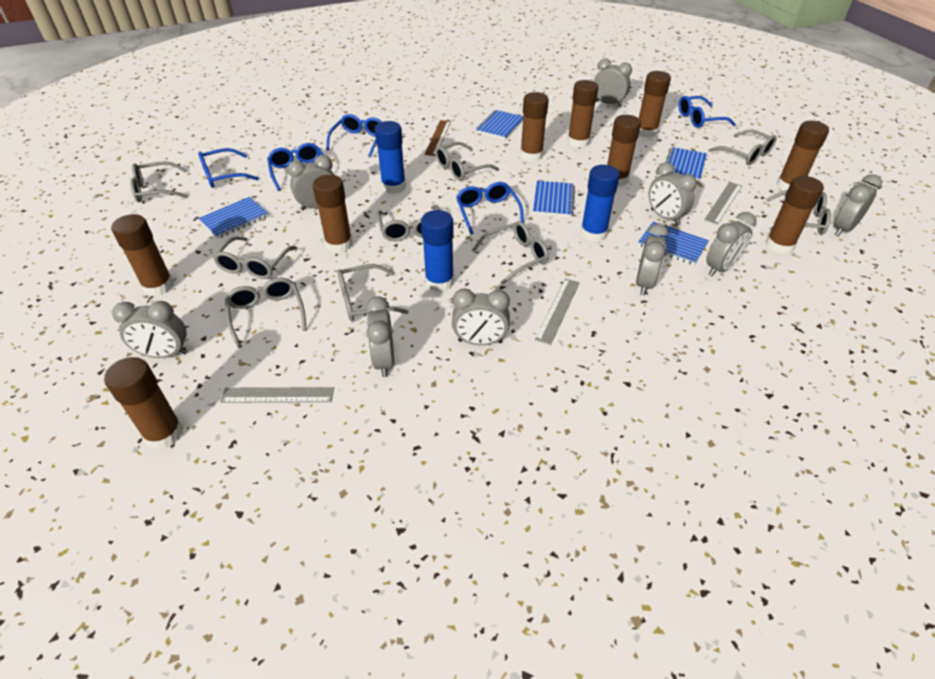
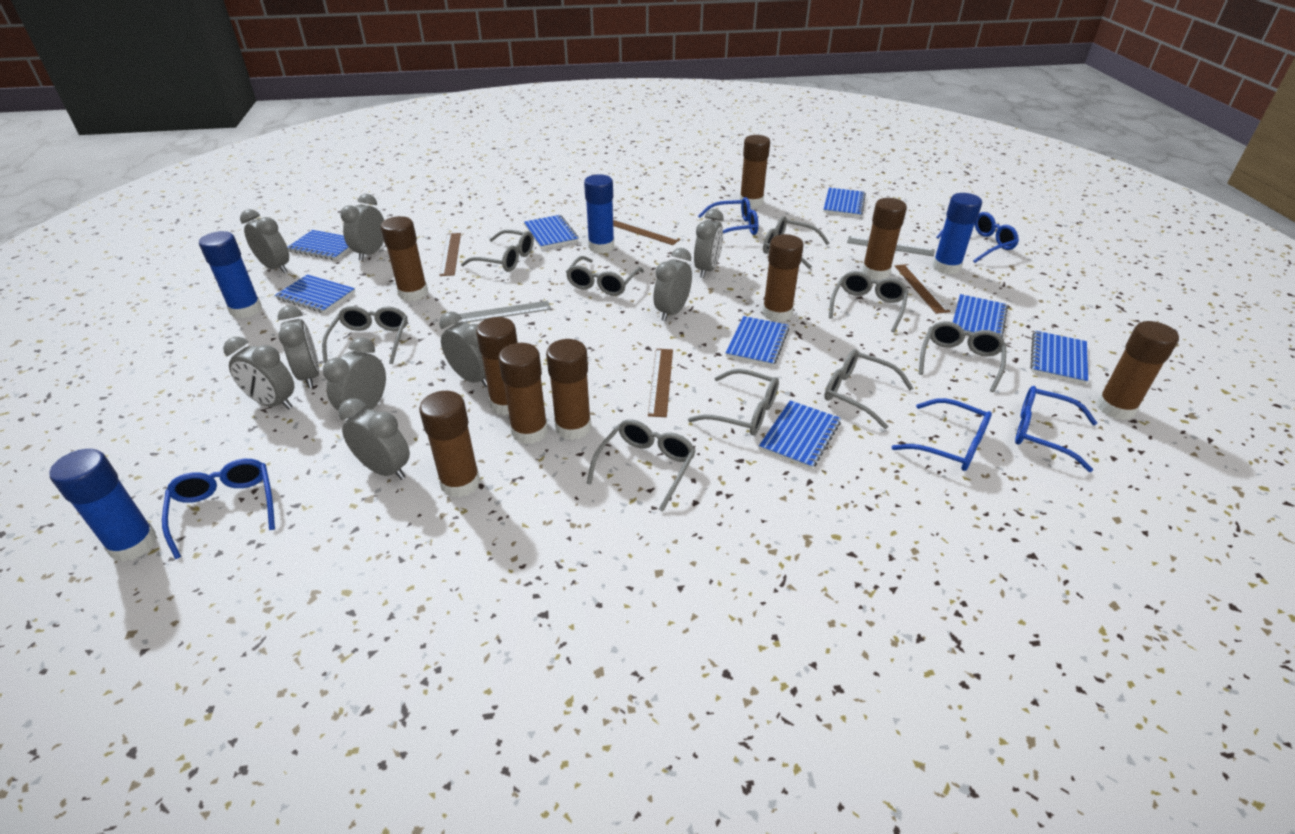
blue glue stick: [375,121,406,194] [421,210,454,292] [580,165,620,242] = 3 -> [49,449,158,562] [199,231,262,318] [584,174,614,253] [932,193,982,274] = 4
blue notebook: [198,197,269,239] [476,110,523,139] [533,181,575,217] [638,222,709,265] [666,147,707,181] = 5 -> [275,275,355,313] [287,230,350,260] [524,215,578,249] [726,316,789,366] [759,400,841,469] [823,188,866,217] [953,294,1008,338] [1030,331,1088,384] = 8
brown ruler: [425,120,451,156] = 1 -> [439,233,461,276] [613,218,680,245] [648,349,673,417] [895,264,951,314] = 4
grey ruler: [220,387,334,403] [535,279,580,345] [704,182,742,225] = 3 -> [454,301,551,324] [847,236,935,256] = 2

